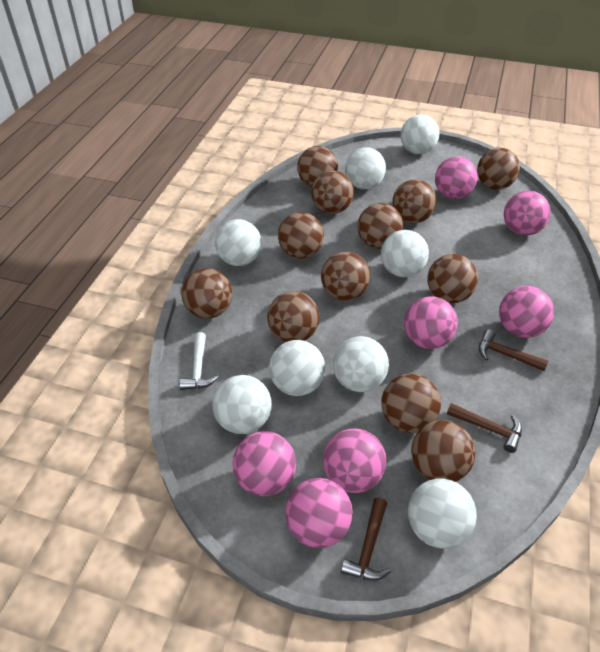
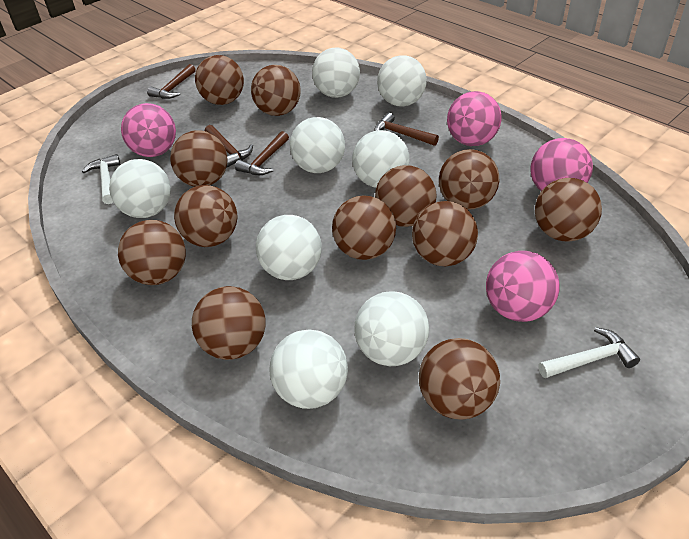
brown hammer: [341,498,391,581] [447,403,522,453] [479,329,548,371] = 3 -> [147,64,196,99] [205,125,253,168] [235,131,289,175] [374,112,439,146] = 4
pink ball: [233,431,296,496] [285,478,353,548] [323,429,387,493] [404,296,458,349] [435,156,478,199] [499,286,554,338] [504,191,551,236] = 7 -> [121,103,176,157] [447,91,502,146] [486,251,560,322] [530,138,593,191] = 4
white hammer: [179,332,219,390] = 1 -> [82,154,120,204] [539,327,640,378] = 2

